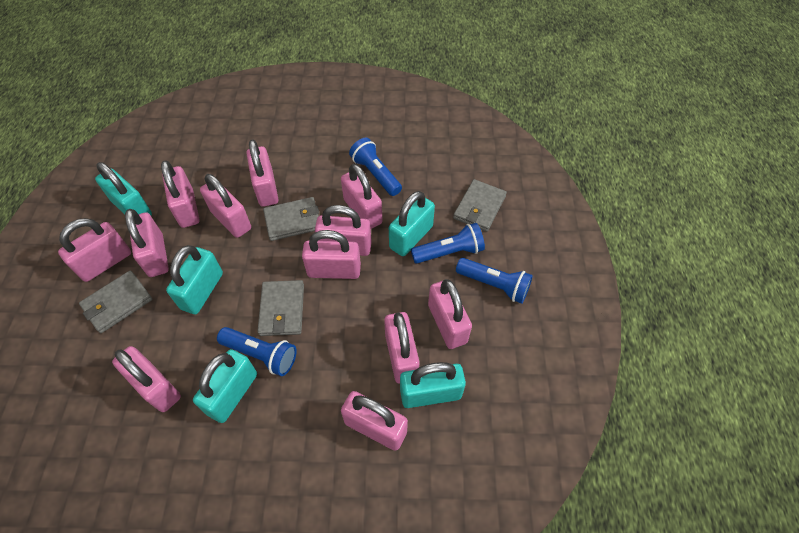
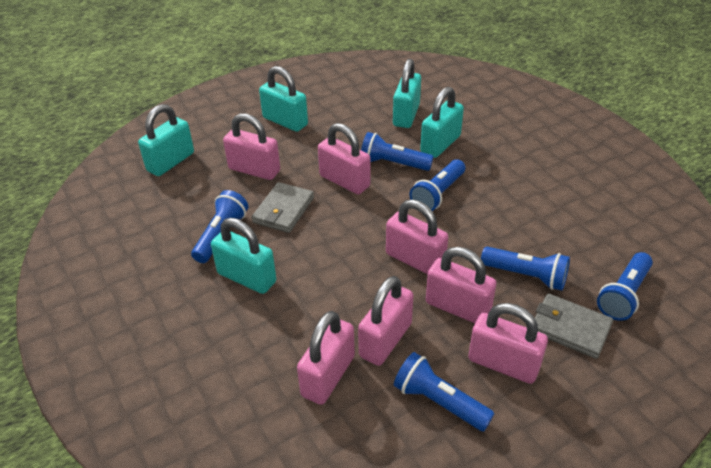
blue flashlight: [217,327,297,376] [349,138,402,196] [411,223,485,264] [456,258,533,304] = 4 -> [191,190,249,263] [361,132,434,171] [394,352,495,431] [409,159,465,211] [481,247,570,291] [597,252,653,321] = 6
grey wallet: [79,271,152,333] [257,280,304,336] [263,197,319,241] [453,179,507,232] = 4 -> [251,182,314,233] [535,294,613,359] = 2
pink padlock: [58,218,131,282] [112,346,181,412] [125,209,169,277] [161,160,199,228] [200,174,251,238] [246,140,279,207] [302,230,361,279] [315,205,372,256] [341,164,383,229] [341,391,408,451] [384,312,420,384] [428,279,472,349] = 12 -> [223,113,280,180] [297,311,355,405] [318,123,370,194] [358,276,414,366] [386,199,448,274] [426,247,497,323] [468,303,548,384] = 7

